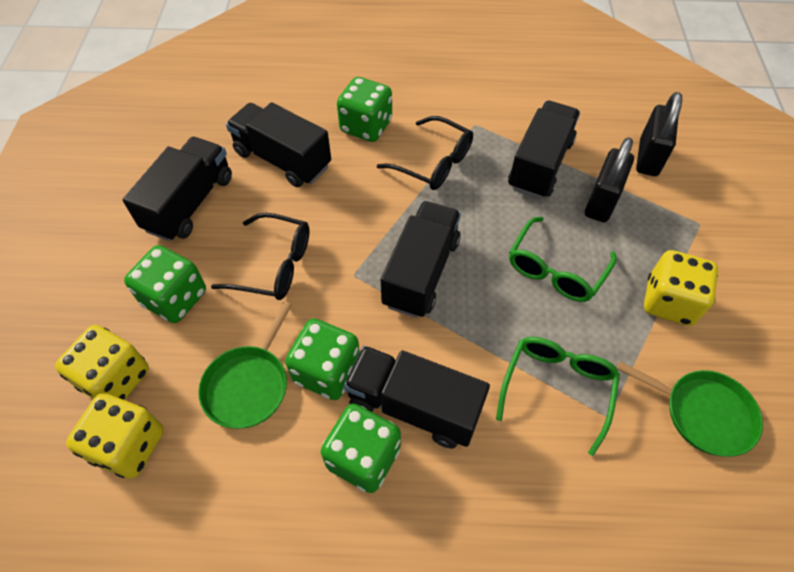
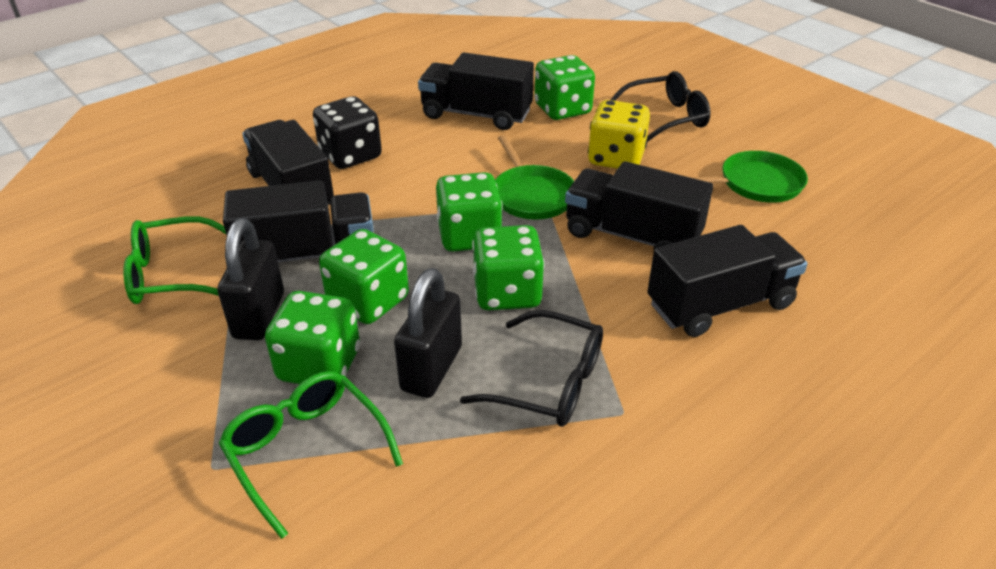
black dice: none = 0 -> [313,96,382,169] = 1
green dice: [124,245,206,323] [285,319,360,400] [321,404,401,493] [337,77,392,142] = 4 -> [265,291,360,384] [319,229,409,324] [436,172,503,252] [472,225,545,310] [534,55,595,120] = 5
yellow dice: [55,325,149,400] [66,393,164,478] [644,250,718,326] = 3 -> [588,100,650,169] = 1

